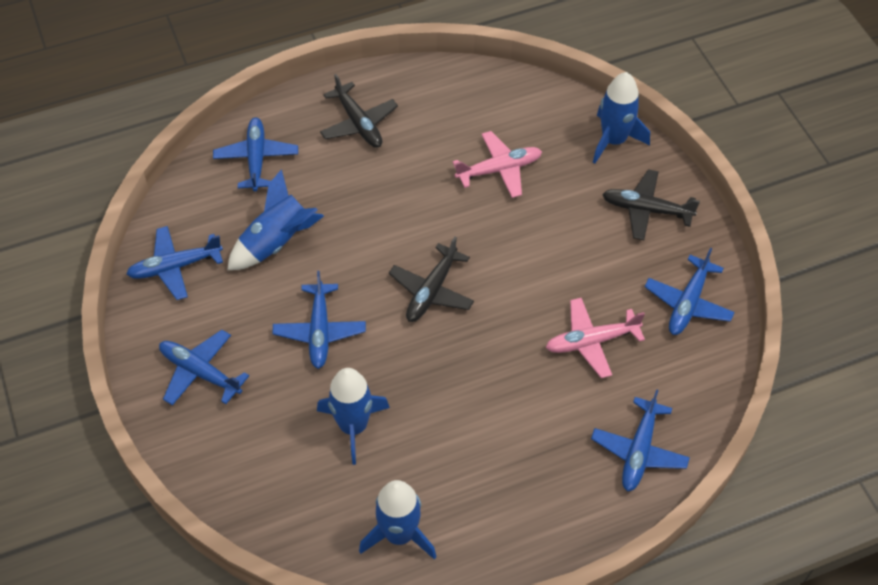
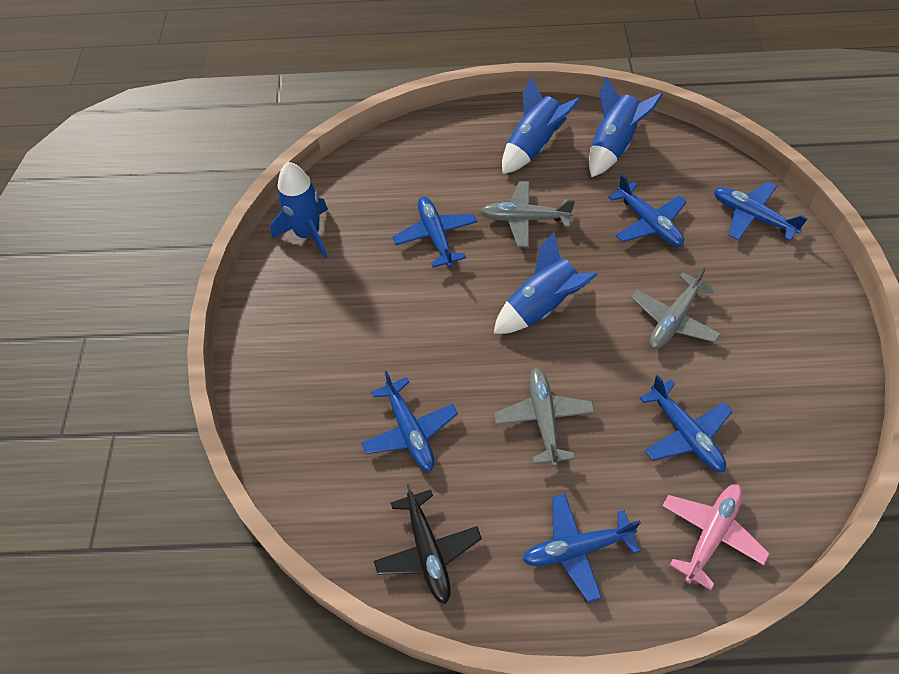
black plane: [320,74,398,148] [389,236,474,322] [602,169,700,240] = 3 -> [374,484,482,604] = 1
grey plane: none = 0 -> [480,181,575,247] [494,368,595,467] [631,266,721,349] = 3
pink plane: [453,131,542,198] [546,298,645,378] = 2 -> [662,484,770,590] = 1

